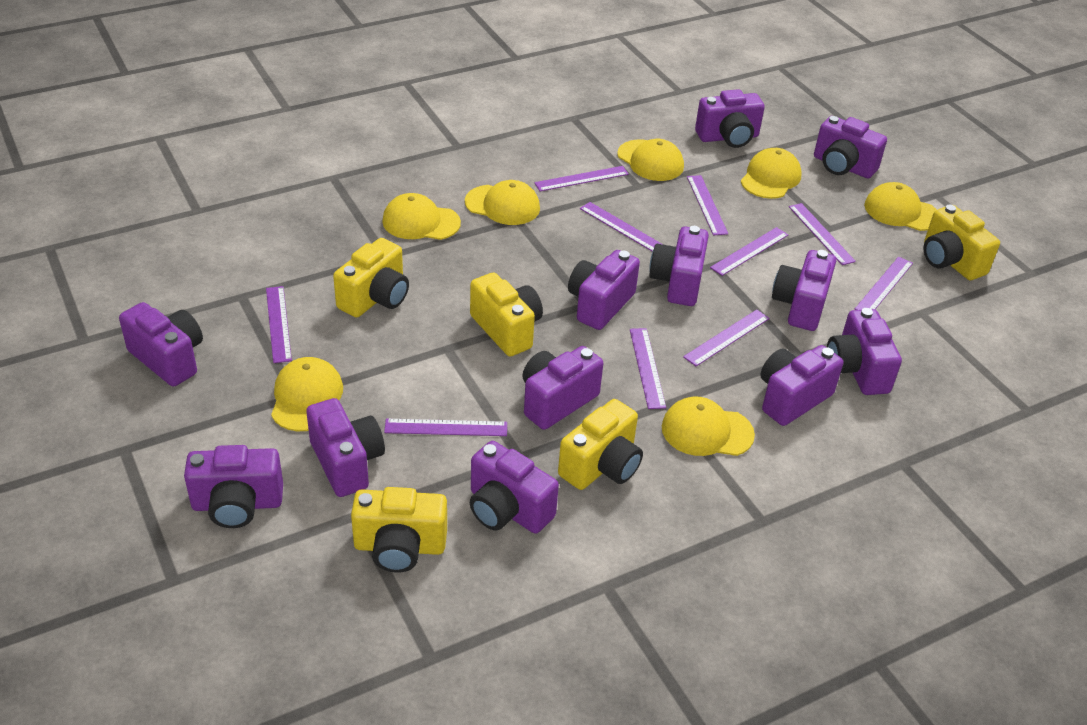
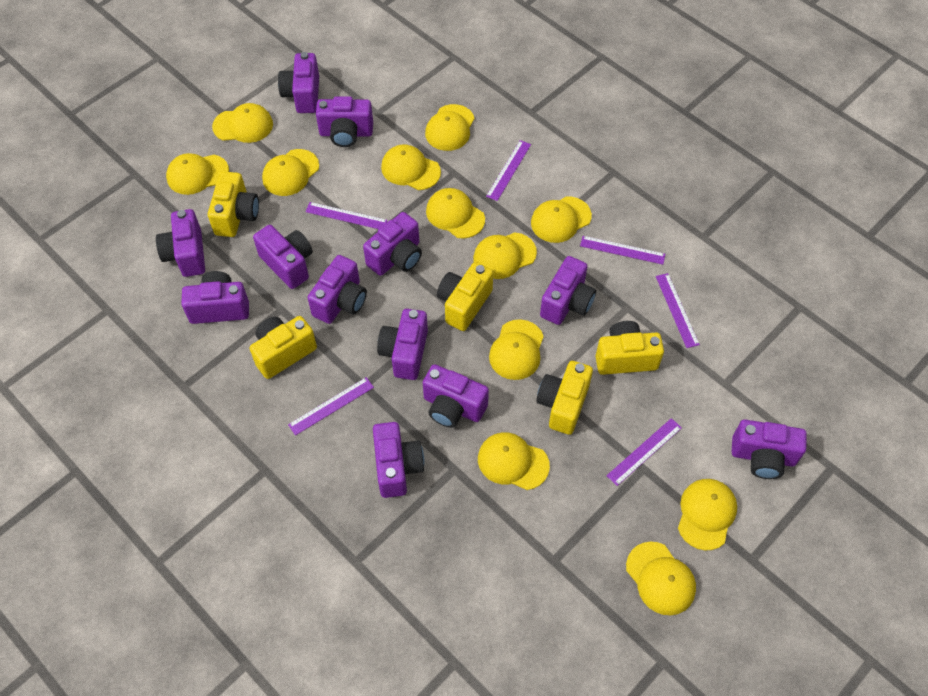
purple ruler: [266,286,292,363] [384,418,507,436] [534,166,629,191] [580,202,662,252] [630,328,666,409] [683,310,770,366] [687,175,728,235] [710,227,788,276] [789,203,856,265] [855,257,913,310] = 10 -> [288,377,374,436] [305,202,388,229] [486,140,531,201] [580,236,665,265] [606,418,682,486] [656,273,700,348] = 6
yellow cap: [271,357,343,431] [382,193,461,240] [465,180,540,225] [617,139,684,181] [662,397,755,456] [741,148,802,199] [864,182,937,231] = 7 -> [166,153,229,195] [212,103,273,143] [262,149,319,196] [381,144,441,190] [425,104,475,151] [426,188,485,239] [473,232,537,279] [478,432,550,490] [489,319,544,380] [531,196,592,243] [626,541,696,615] [678,479,737,550] = 12

